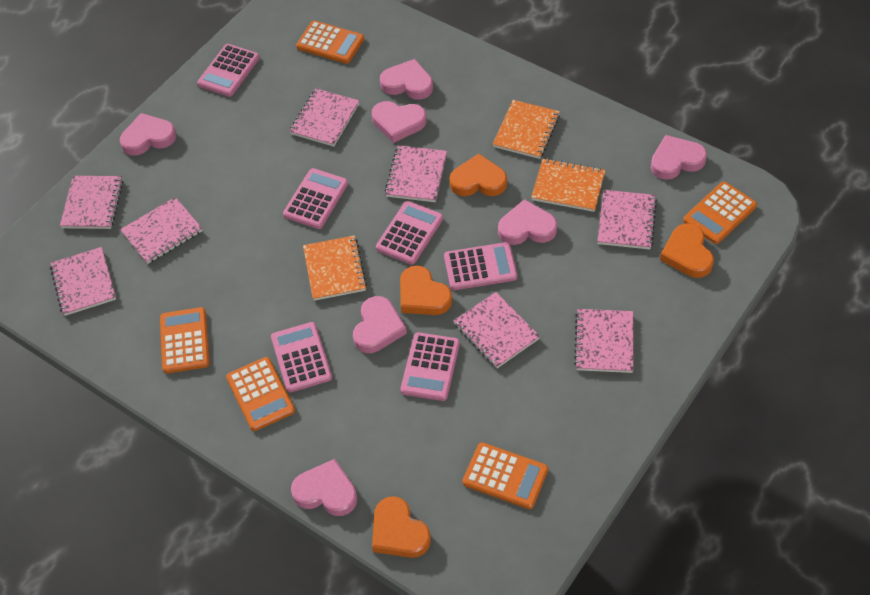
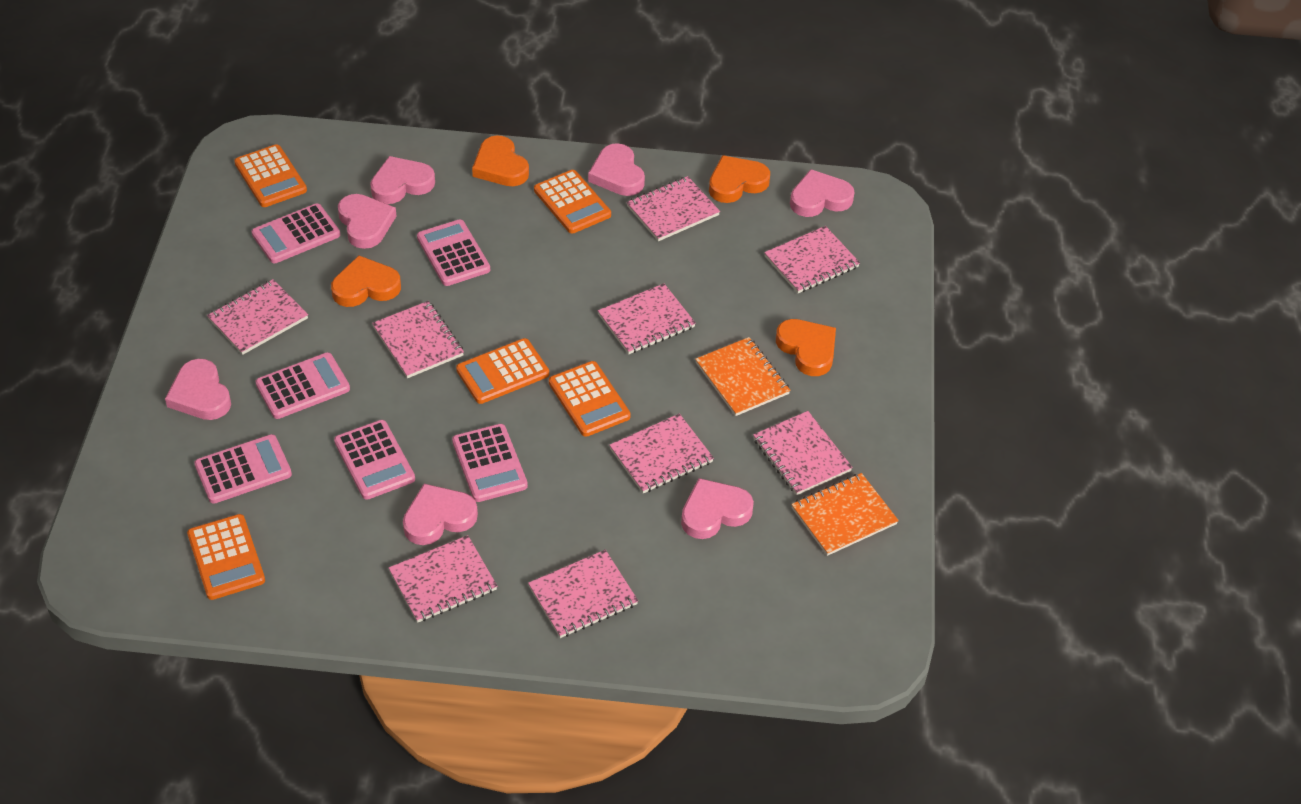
orange notebook: [303,235,367,301] [493,100,560,159] [531,158,606,212] = 3 -> [695,337,790,416] [791,473,899,556] = 2
pink notebook: [50,247,116,316] [60,176,123,229] [120,197,202,264] [289,88,359,147] [385,145,447,202] [454,292,540,368] [574,309,633,373] [597,190,657,249] = 8 -> [207,279,308,355] [372,301,464,378] [389,535,497,623] [528,550,638,638] [598,283,696,354] [609,414,714,494] [627,176,720,241] [753,411,853,495] [764,226,860,293] = 9

